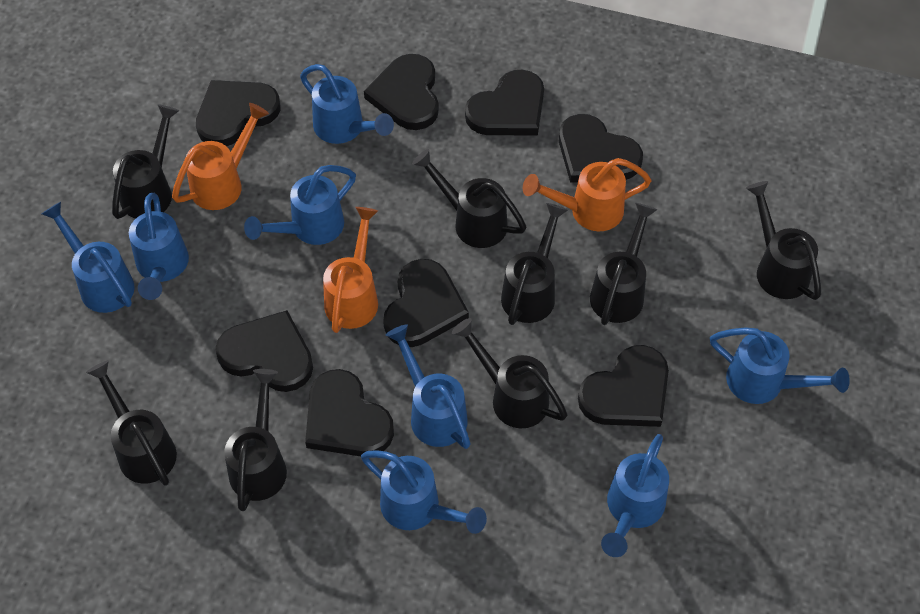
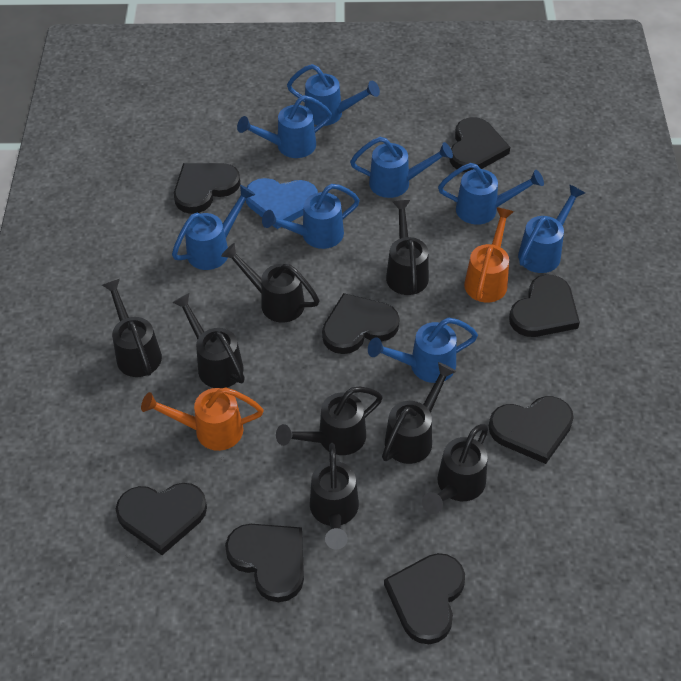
blue heart: none = 0 -> [246,178,318,229] = 1
orange watering can: [172,103,269,210] [323,207,378,333] [523,158,652,231] = 3 -> [141,387,264,451] [464,207,514,303] = 2

